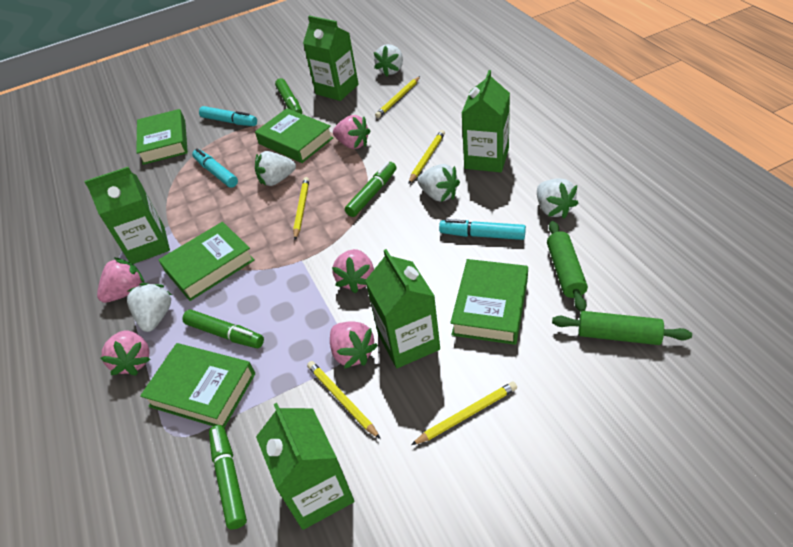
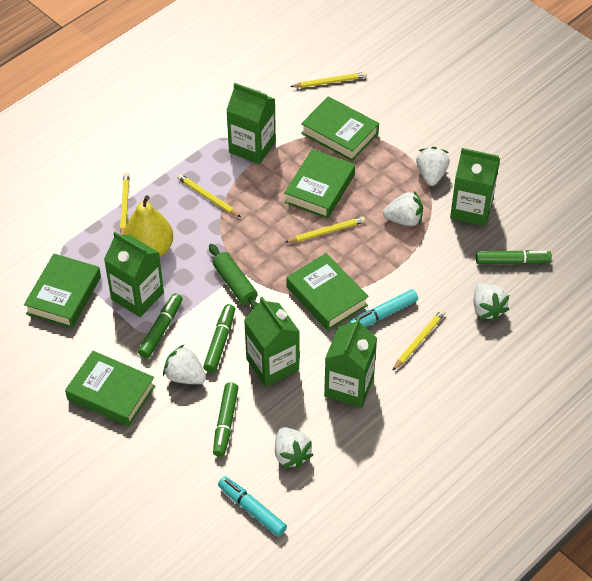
green rolling pin: [547,221,588,312] [552,311,692,345] = 2 -> [209,244,258,310] = 1
pink strawberry: [97,258,145,303] [100,331,151,375] [330,321,378,369] [332,249,374,293] [333,115,370,149] = 5 -> none = 0
turquoise marker: [192,148,238,188] [199,106,257,126] [439,219,526,240] = 3 -> [218,476,287,537] [348,289,418,327] = 2
yellow pear: none = 0 -> [123,195,173,257] = 1

